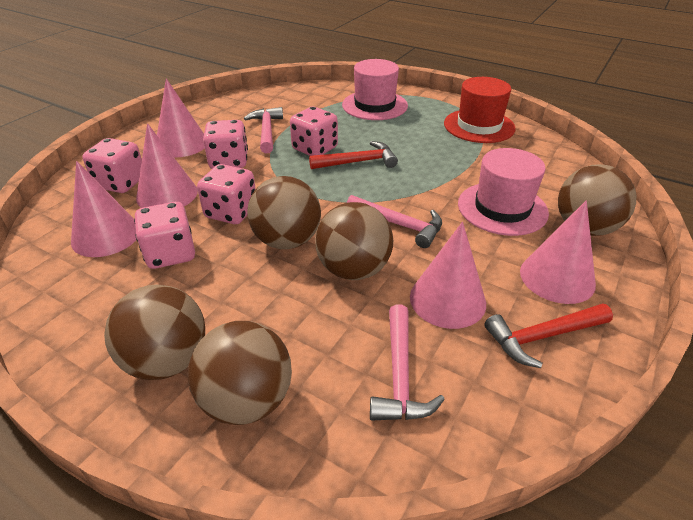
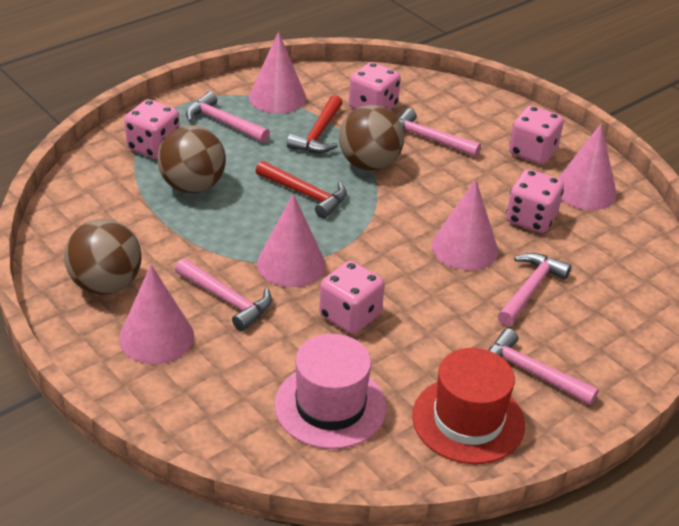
brown ball: [104,284,205,380] [188,321,292,425] [247,176,321,249] [315,202,393,280] [558,164,636,236] = 5 -> [64,219,141,295] [157,125,226,193] [339,105,404,171] = 3
pink hammer: [244,107,283,153] [347,195,442,248] [370,304,445,421] = 3 -> [175,258,272,331] [186,92,270,143] [399,108,481,157] [489,328,599,405] [497,253,571,326] = 5
pink hat: [342,59,408,120] [458,148,549,236] = 2 -> [274,334,387,449] = 1

